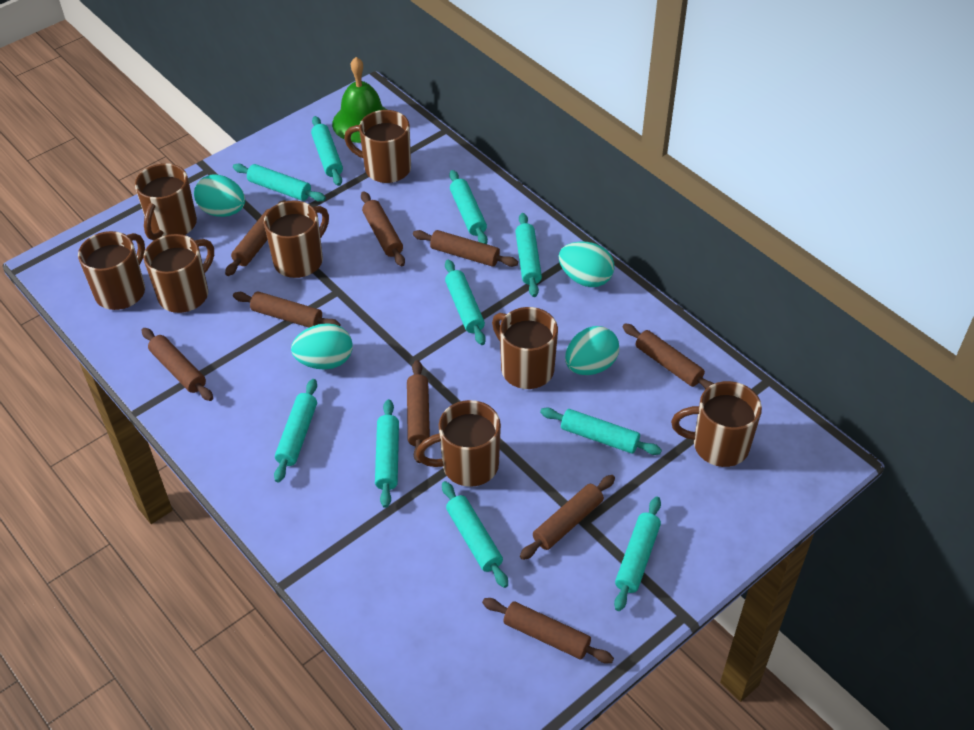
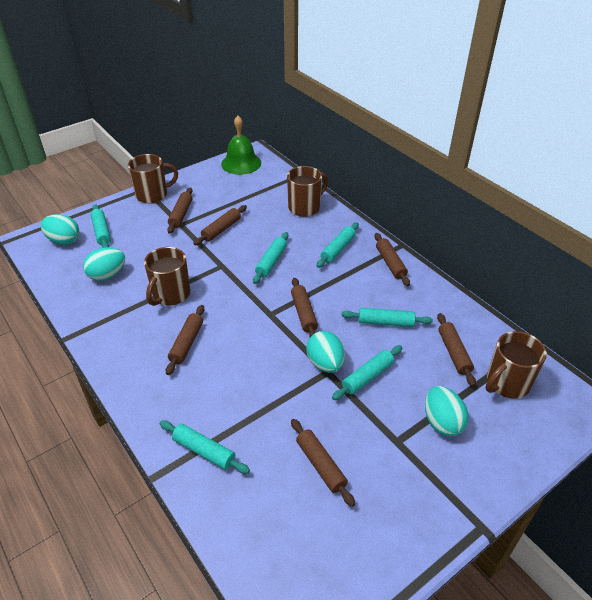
brown mug: [78,231,145,310] [135,163,197,240] [143,234,214,313] [264,200,329,278] [344,110,411,183] [416,400,501,487] [492,307,558,389] [671,381,762,467] = 8 -> [128,154,178,204] [144,247,190,306] [287,166,328,217] [486,331,547,399] = 4
brown rolling pin: [141,328,213,401] [225,200,286,276] [233,291,340,328] [361,191,405,266] [407,360,430,463] [413,230,518,267] [482,598,614,663] [520,475,615,560] [622,323,715,389] = 9 -> [166,305,204,375] [167,187,193,234] [193,205,247,245] [291,278,318,337] [291,419,355,507] [374,233,410,286] [437,313,476,387] = 7
turquoise rolling pin: [233,164,326,202] [274,379,317,482] [311,116,343,186] [375,399,399,508] [442,481,508,588] [445,260,486,345] [449,170,488,244] [515,213,542,297] [540,407,662,455] [614,497,661,611] = 10 -> [91,204,111,248] [160,421,250,474] [253,232,288,284] [317,223,359,268] [332,345,402,400] [341,308,433,327] = 6

